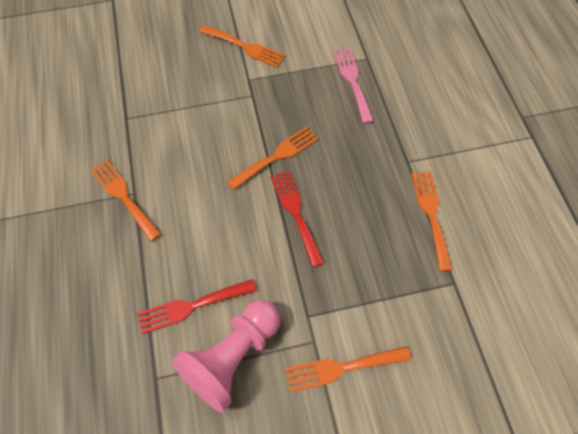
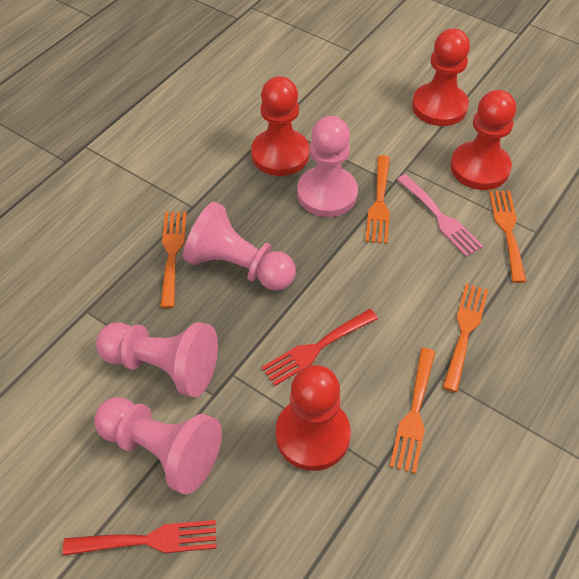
pink pawn: [172,300,281,413] = 1 -> [94,397,222,494] [96,322,218,397] [183,201,296,291] [297,116,358,217] = 4
red pawn: none = 0 -> [251,76,309,176] [276,365,351,471] [412,28,470,126] [450,90,516,190] = 4

